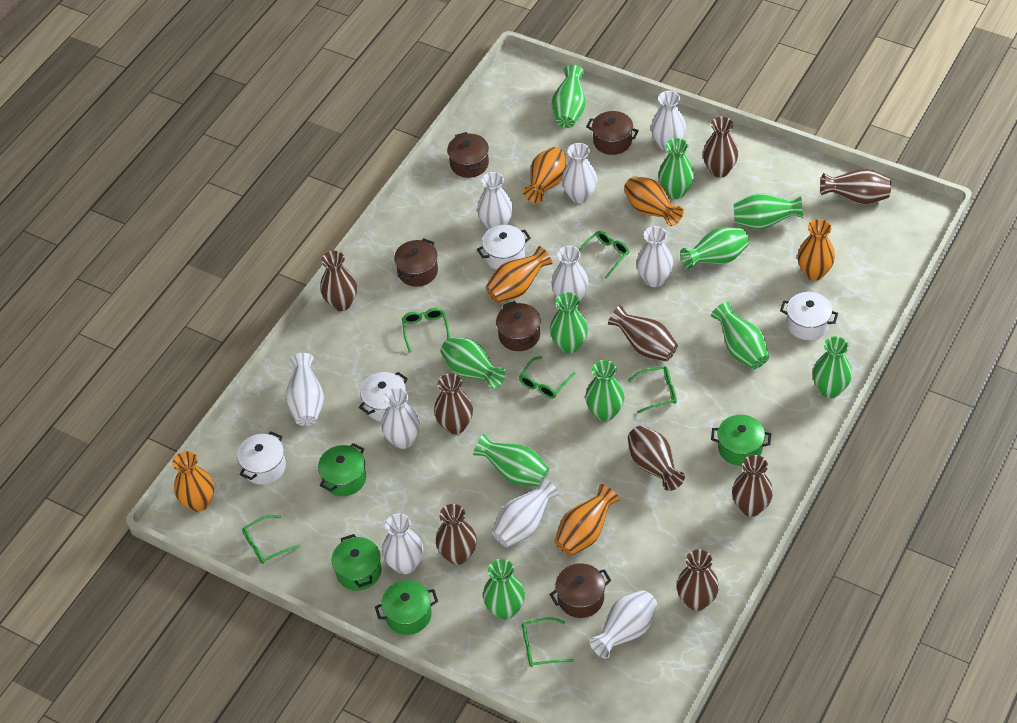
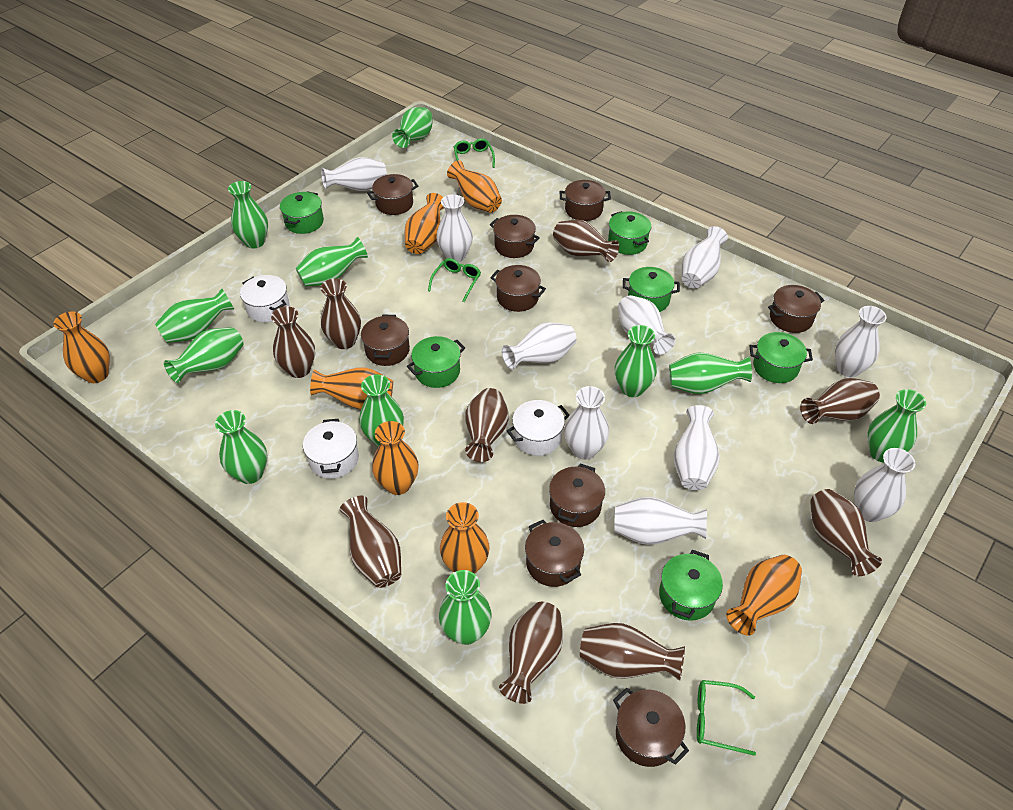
brown pot: [394,238,438,287] [447,132,489,178] [496,301,541,351] [550,563,611,618] [586,111,639,155] = 5 -> [361,314,410,366] [367,174,418,215] [490,215,540,258] [490,265,546,312] [525,520,584,587] [549,464,605,527] [559,180,611,221] [613,688,689,767] [768,285,824,333] = 9
green glasses: [242,515,300,564] [402,308,450,353] [519,356,576,398] [522,617,574,667] [579,231,629,279] [628,366,677,413] = 6 -> [428,258,481,302] [454,138,495,168] [697,680,756,756] = 3
green pot: [318,443,366,496] [332,534,382,591] [375,580,438,635] [711,415,771,466] = 4 -> [280,191,324,234] [407,336,465,388] [608,211,651,255] [623,267,680,312] [659,550,723,621] [749,332,813,383] = 6
orange vase: [173,451,214,512] [486,246,552,303] [523,147,566,203] [554,484,620,556] [624,176,683,226] [797,219,835,281] = 6 -> [53,311,110,383] [310,367,393,409] [372,421,419,495] [405,193,444,254] [440,502,490,574] [447,160,502,213] [726,555,802,636] = 7
white pot: [237,431,286,485] [359,372,408,421] [477,225,531,269] [780,292,838,340] = 4 -> [240,275,289,322] [303,419,359,479] [507,400,570,456] = 3

